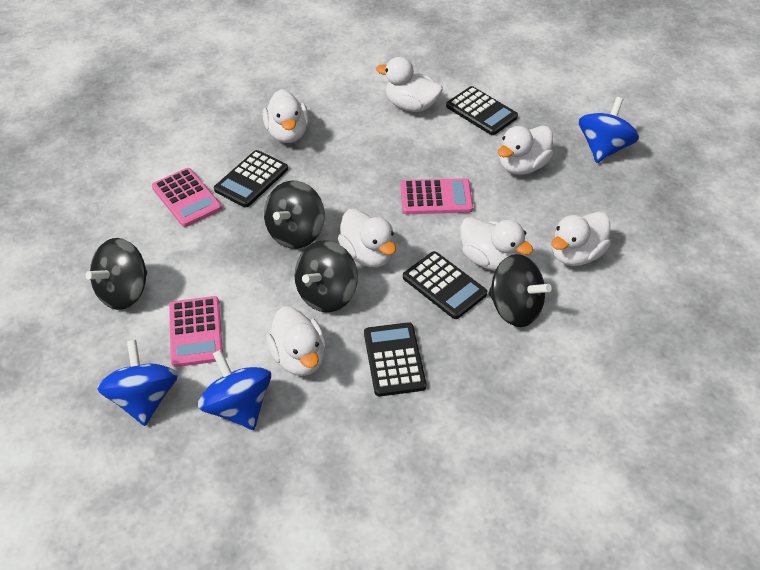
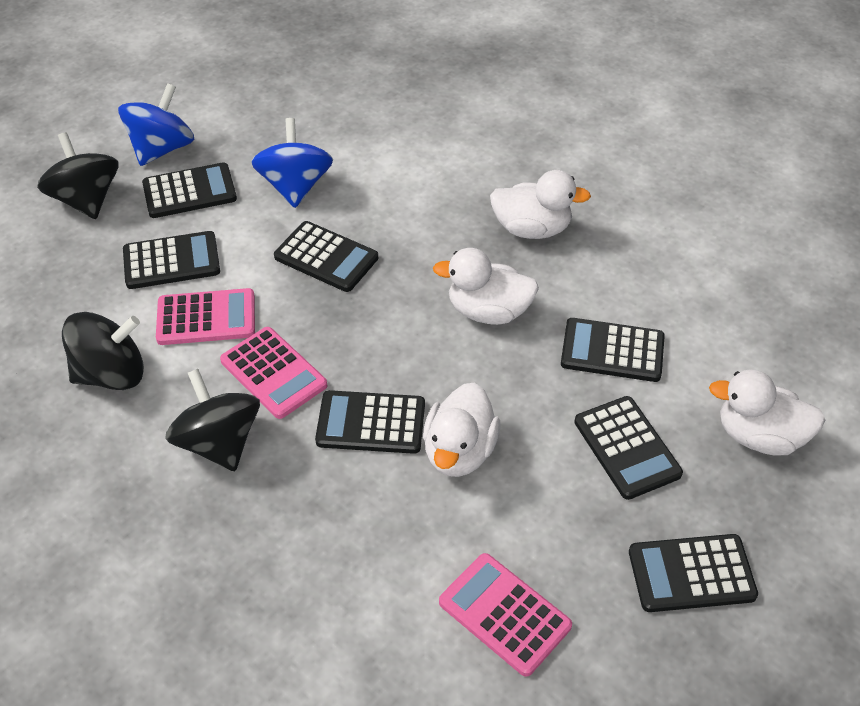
black calculator: [214,150,288,207] [364,322,426,397] [403,251,487,319] [446,86,518,135] = 4 -> [123,231,220,289] [142,162,237,218] [274,221,378,292] [315,390,425,454] [561,318,665,382] [574,396,683,500] [629,534,758,612] = 7
black spinning top: [85,238,147,310] [264,181,325,249] [295,240,358,312] [489,254,552,327] = 4 -> [37,132,119,219] [62,312,144,390] [165,369,260,471] = 3
blue spinning top: [97,340,178,426] [198,350,271,430] [579,97,639,163] = 3 -> [118,83,194,166] [251,118,333,208] = 2
white duck: [263,89,309,143] [266,306,326,376] [338,209,396,267] [376,57,443,112] [460,217,533,271] [498,126,553,175] [551,212,611,266] = 7 -> [423,383,500,477] [433,248,539,325] [490,170,591,239] [709,369,825,455] = 4

